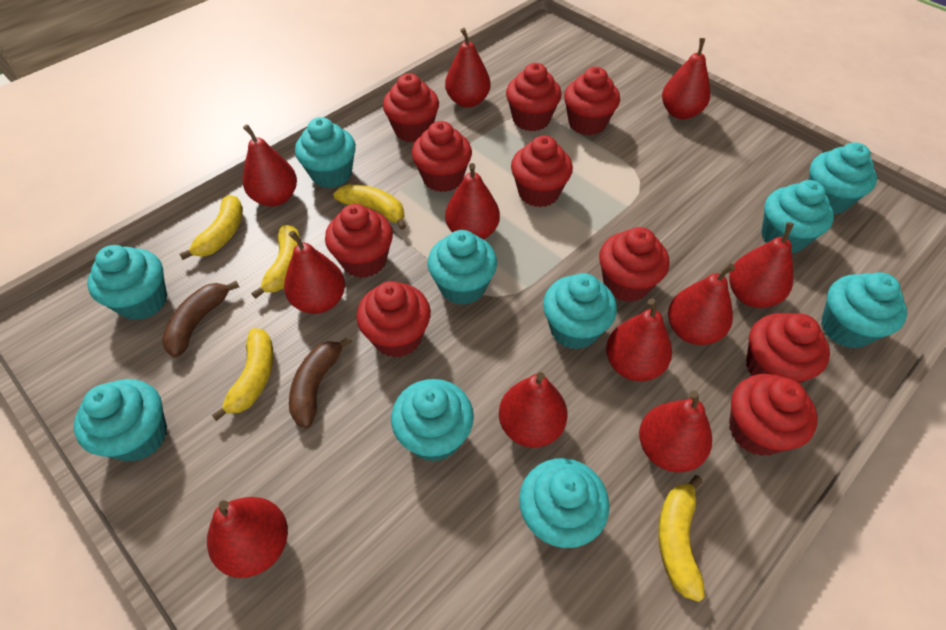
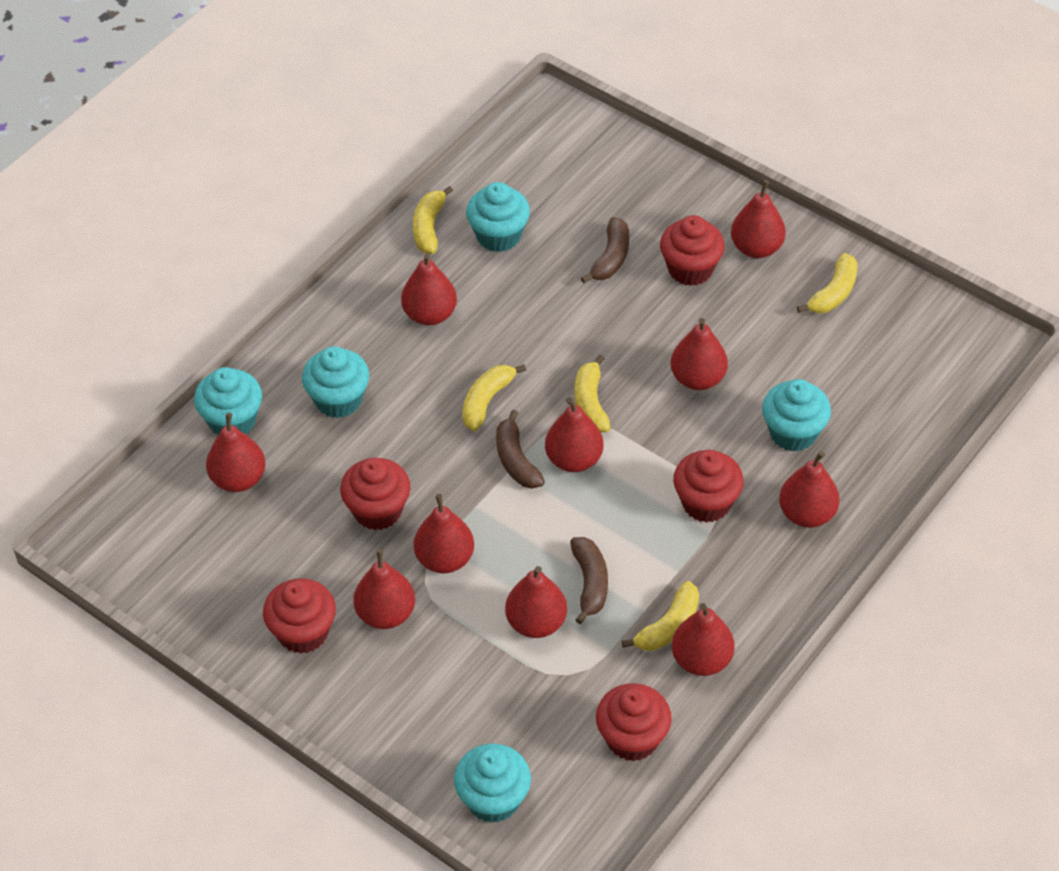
brown banana: [162,281,239,358] [289,336,352,428] = 2 -> [496,410,545,489] [570,537,608,624] [581,217,629,283] = 3
red cupcake: [325,204,393,278] [356,281,431,358] [383,73,439,143] [412,121,472,192] [506,63,562,131] [511,135,573,207] [564,67,620,135] [599,227,670,302] [729,374,818,456] [746,313,830,384] = 10 -> [263,578,336,654] [340,458,410,530] [596,683,672,761] [660,215,725,286] [673,450,744,523] = 5
red pear: [207,497,288,578] [243,124,297,207] [284,230,345,314] [445,28,491,108] [445,163,500,239] [499,372,568,448] [606,298,672,381] [639,390,712,472] [662,38,710,119] [668,263,735,345] [729,222,794,308] = 11 -> [206,413,265,492] [353,549,415,629] [401,253,457,325] [414,494,474,573] [505,566,567,638] [545,397,604,472] [671,318,728,390] [672,603,735,676] [731,180,786,258] [779,451,840,528] = 10
turquoise cupcake: [74,379,167,462] [87,245,167,320] [295,117,356,188] [391,379,474,462] [427,230,497,305] [519,458,610,548] [543,273,617,349] [761,180,834,253] [808,142,877,214] [821,272,907,349] = 10 -> [194,367,262,436] [302,346,369,418] [454,743,531,823] [466,182,530,252] [762,379,831,452] = 5

